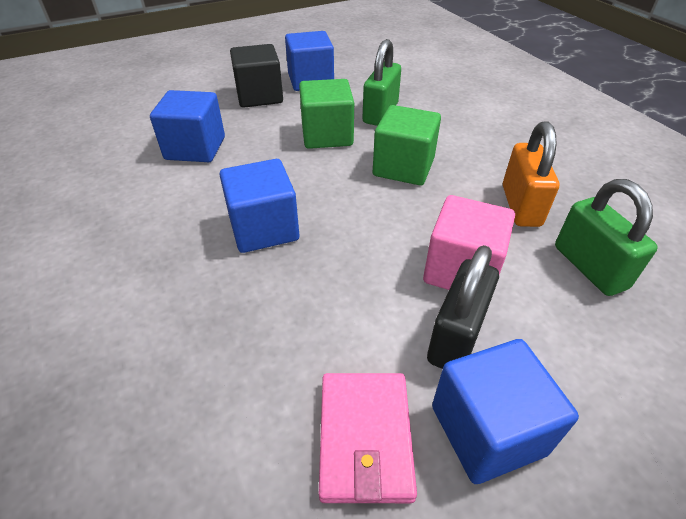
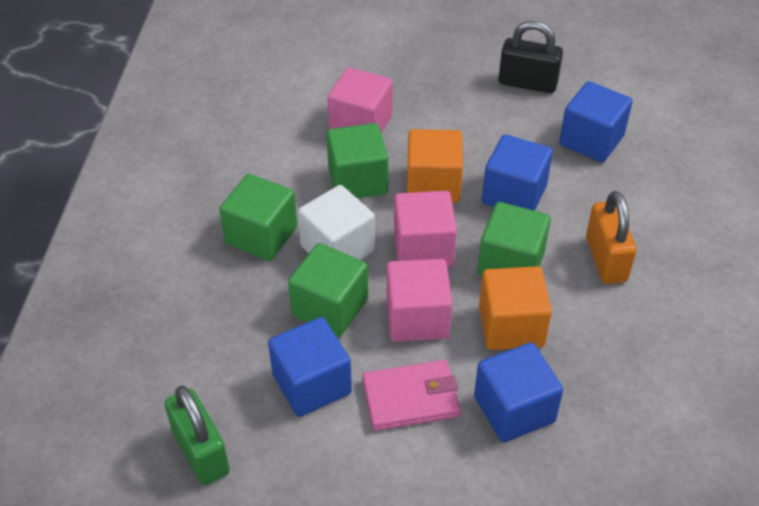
black cube: [230,44,283,108] = 1 -> none = 0
green cube: [299,79,354,149] [373,105,441,185] = 2 -> [219,174,297,261] [288,243,368,337] [327,123,388,198] [477,202,551,276] = 4
green padlock: [362,39,401,126] [555,179,658,296] = 2 -> [165,385,230,485] = 1
orange cube: none = 0 -> [407,129,463,203] [479,266,552,350] = 2
pink cube: [423,195,515,290] = 1 -> [327,67,393,133] [387,259,452,342] [394,191,457,267] = 3
white cube: none = 0 -> [298,185,375,260] = 1

